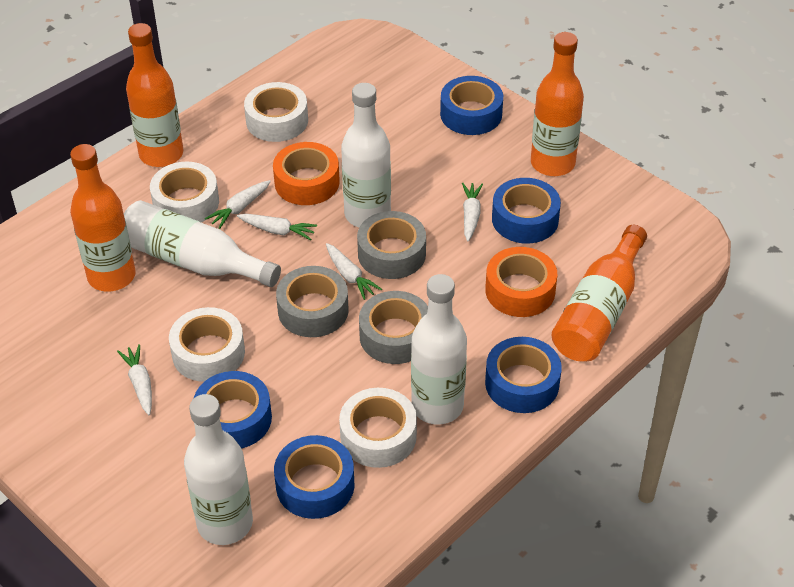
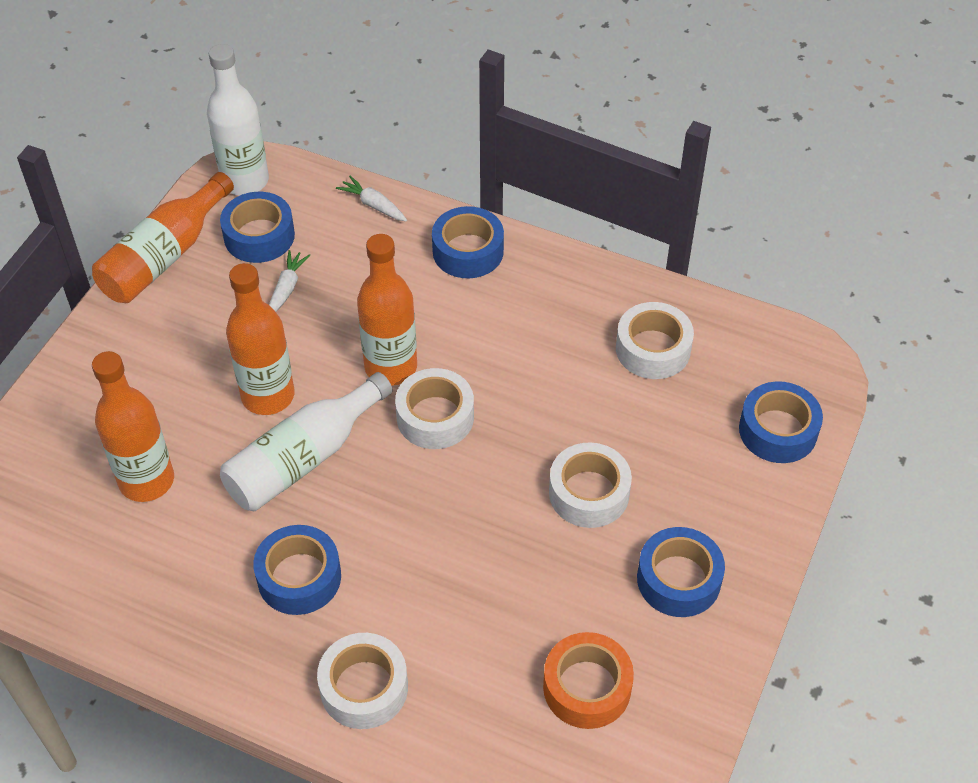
grey tape: [276,266,349,337] [357,211,426,279] [359,291,428,364] = 3 -> none = 0
orange tape: [273,142,340,205] [485,247,557,317] = 2 -> [543,632,634,729] = 1
white bottle: [124,200,281,287] [184,394,253,545] [341,83,391,227] [411,274,467,425] = 4 -> [207,44,269,195] [220,372,393,511] = 2
white carrot: [117,344,152,415] [205,180,271,229] [237,214,317,240] [326,243,382,300] [462,183,483,241] = 5 -> [269,250,310,312] [336,176,407,221] = 2

